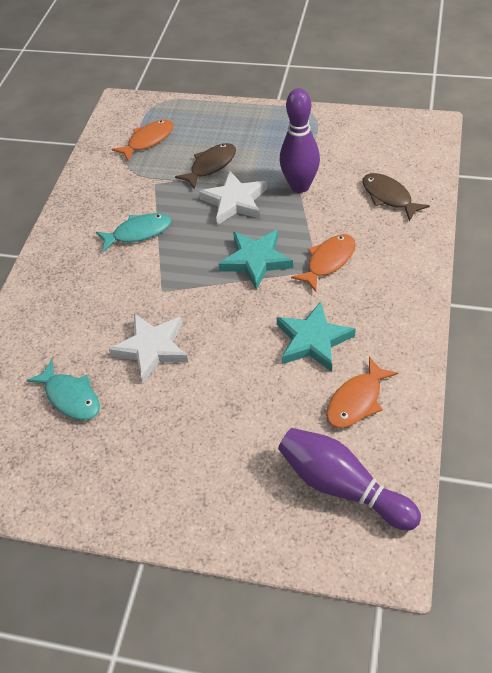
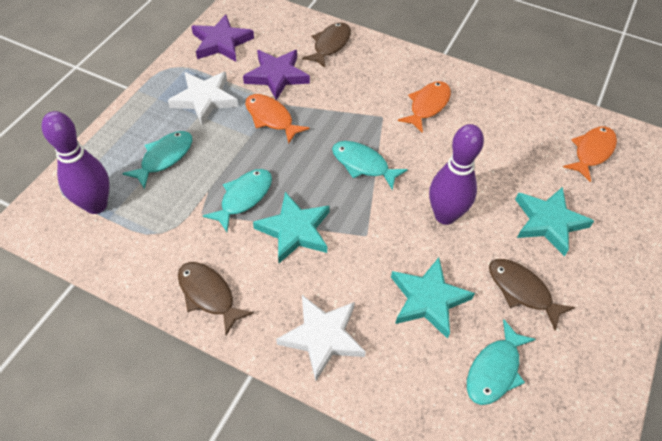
brown fish: [175,143,236,189] [362,173,430,221] = 2 -> [178,262,254,335] [302,22,351,68] [489,259,575,331] = 3
purple star: none = 0 -> [191,14,254,62] [243,50,310,100] = 2
turquoise fish: [26,359,100,420] [96,213,171,252] = 2 -> [122,131,192,189] [203,169,272,232] [332,141,408,190] [467,319,536,405] = 4
turquoise star: [218,230,293,290] [276,301,356,372] = 2 -> [253,192,330,263] [391,258,475,339] [515,187,594,257] = 3

